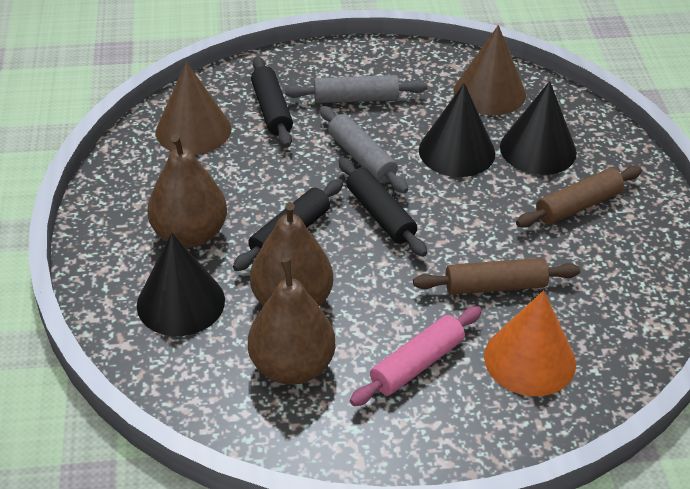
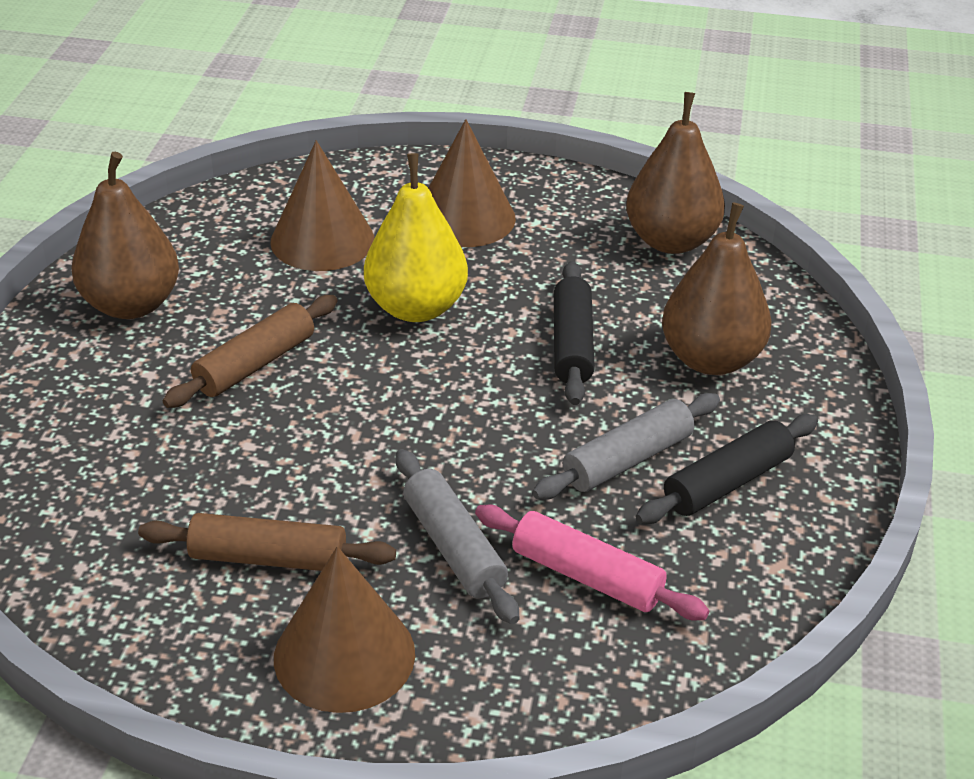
black cone: [137,233,225,336] [419,83,495,177] [500,81,577,175] = 3 -> none = 0
black rolling pin: [233,179,343,271] [251,56,293,148] [339,157,427,257] = 3 -> [554,261,595,405] [636,414,818,524] = 2
brown cone: [156,62,231,155] [454,25,526,115] = 2 -> [270,140,374,271] [274,546,415,713] [428,119,516,247] = 3
orange cone: [484,290,576,396] = 1 -> none = 0
yellow pear: none = 0 -> [364,153,468,322] = 1

